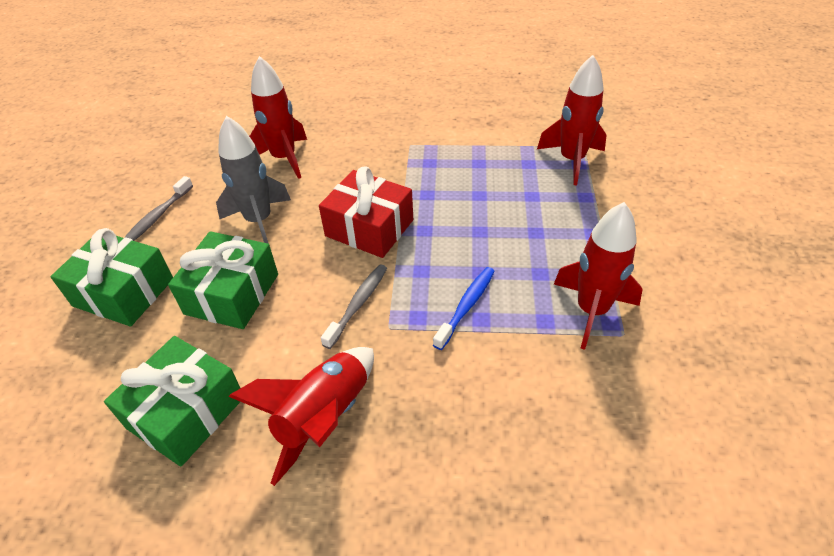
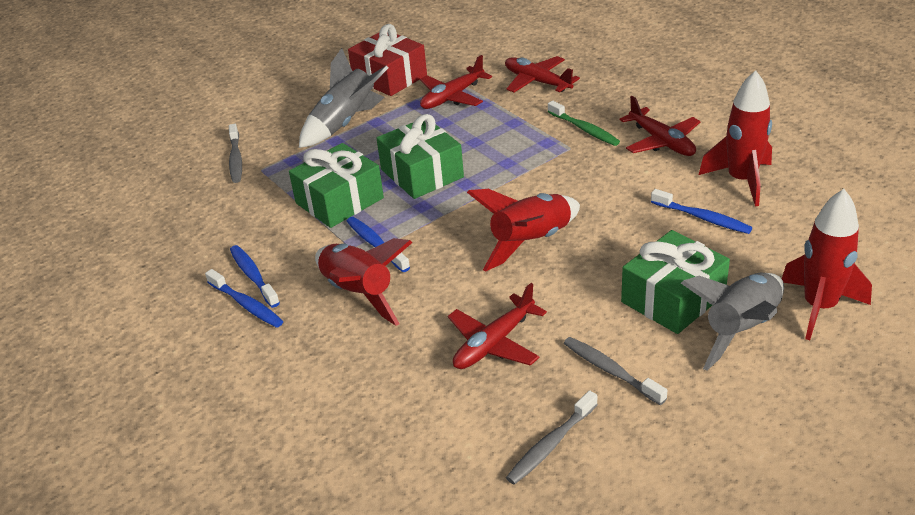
blue toothbrush: [433,267,495,350] = 1 -> [205,269,283,328] [230,245,280,308] [347,217,410,272] [651,189,752,234] = 4
green toothbrush: none = 0 -> [548,101,620,146] = 1
grey rocket: [216,116,291,244] = 1 -> [299,48,388,148] [681,272,784,371] = 2
grey toothbrush: [124,176,193,241] [321,264,387,349] = 2 -> [229,124,242,183] [506,390,598,485] [564,337,667,405] = 3
red plane: none = 0 -> [420,55,492,109] [448,283,547,369] [505,56,580,93] [619,96,701,156] = 4

